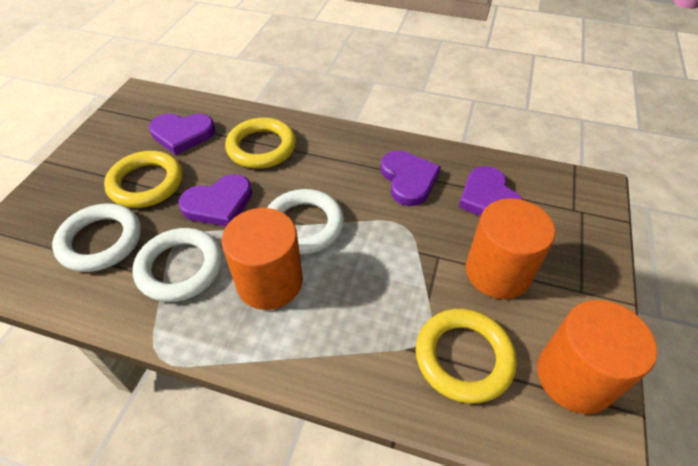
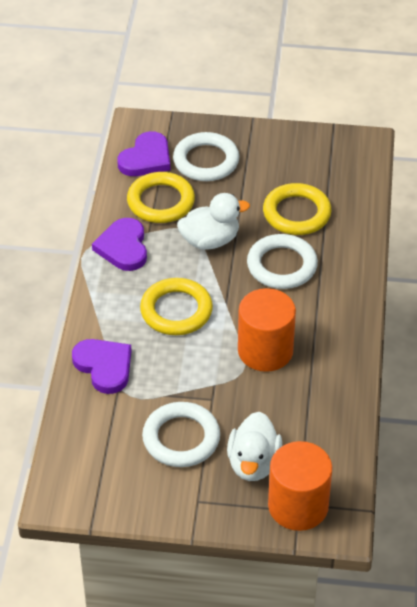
orange cylinder: [222,208,303,310] [466,198,555,299] [537,300,657,414] = 3 -> [238,288,296,372] [268,441,332,531] = 2
purple heart: [149,114,215,155] [178,174,252,226] [381,151,441,206] [459,166,523,216] = 4 -> [72,339,131,394] [92,218,147,271] [117,131,170,176] = 3
white duck: none = 0 -> [177,193,250,250] [227,412,282,481] = 2

